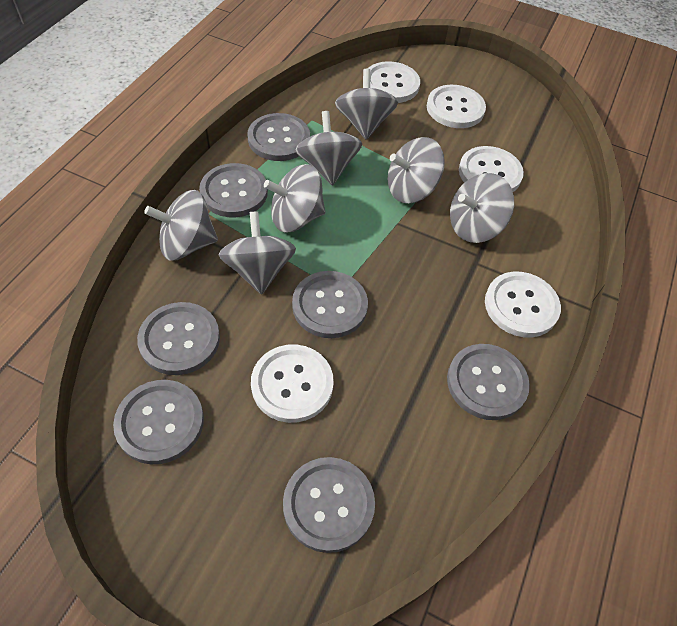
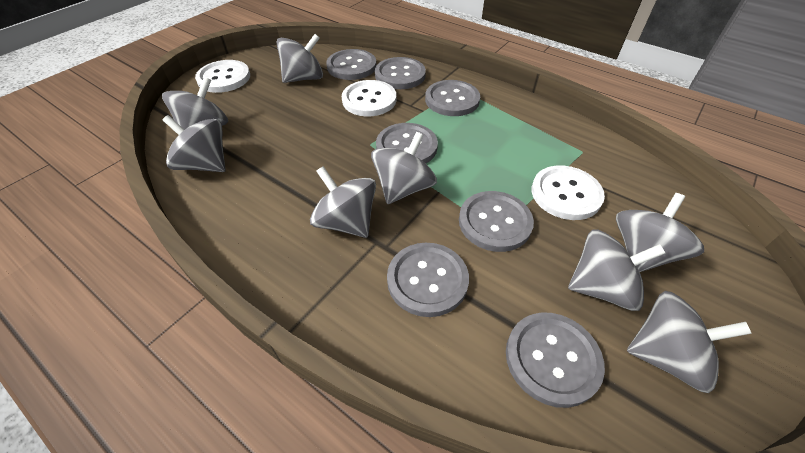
grey spinning top: [144,190,218,261] [219,211,296,295] [264,164,325,232] [296,111,362,186] [335,69,398,140] [387,137,445,203] [450,173,514,243] = 7 -> [162,77,228,130] [163,115,226,172] [276,34,323,83] [310,166,376,238] [371,132,437,204] [568,230,666,311] [616,193,704,272] [627,291,752,393] = 8
white button: [251,345,334,423] [368,61,420,103] [427,85,486,128] [459,146,524,192] [485,272,561,338] = 5 -> [195,60,250,93] [342,80,396,116] [531,166,605,220] = 3

